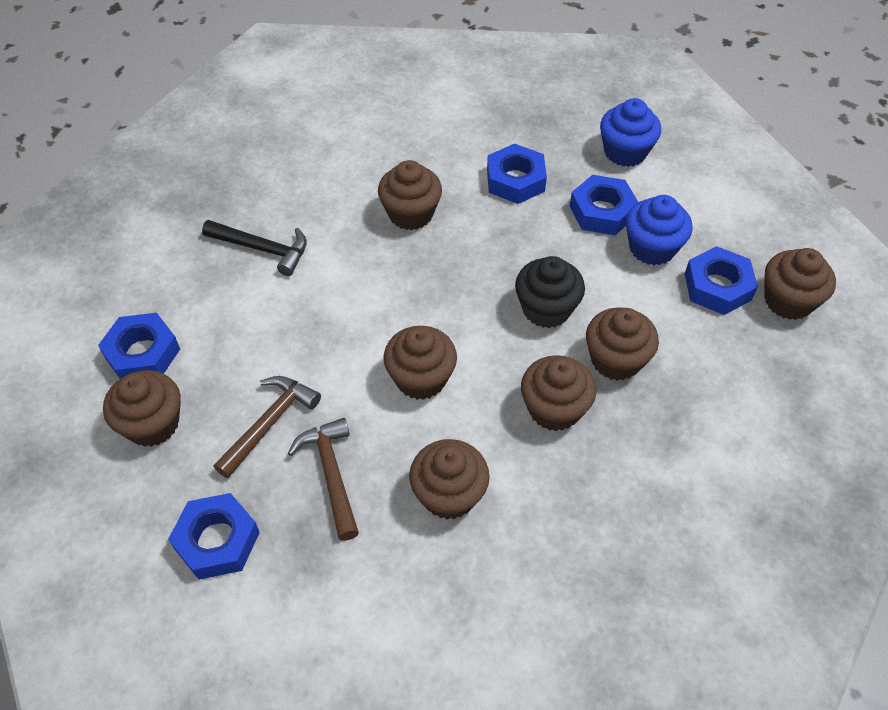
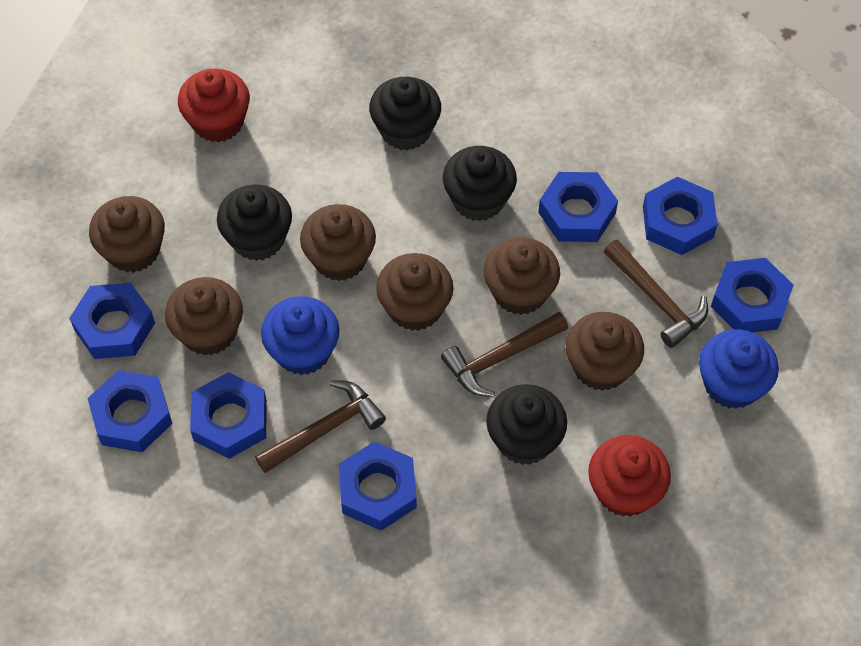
black cupcake: [515,256,585,328] = 1 -> [217,185,292,261] [369,77,441,150] [443,146,517,221] [486,384,567,465] = 4
black hammer: [202,220,307,276] = 1 -> none = 0
blue nut: [98,313,180,379] [168,493,260,580] [487,144,547,204] [570,175,638,235] [685,246,758,315] = 5 -> [69,282,155,359] [87,370,172,452] [190,372,267,459] [339,441,417,531] [538,172,618,242] [643,177,717,255] [711,258,794,333] = 7
brown cupcake: [103,370,181,447] [378,160,442,230] [383,326,457,400] [409,439,490,520] [521,355,596,431] [586,307,659,381] [765,248,836,320] = 7 -> [89,196,165,273] [165,277,243,356] [300,204,376,281] [376,253,454,331] [484,237,560,315] [566,312,644,391] = 6
brown hammer: [214,376,321,478] [288,418,359,541] = 2 -> [255,380,386,473] [441,312,568,397] [604,240,708,348] = 3
red cupcake: none = 0 -> [178,69,250,142] [588,435,671,517] = 2

